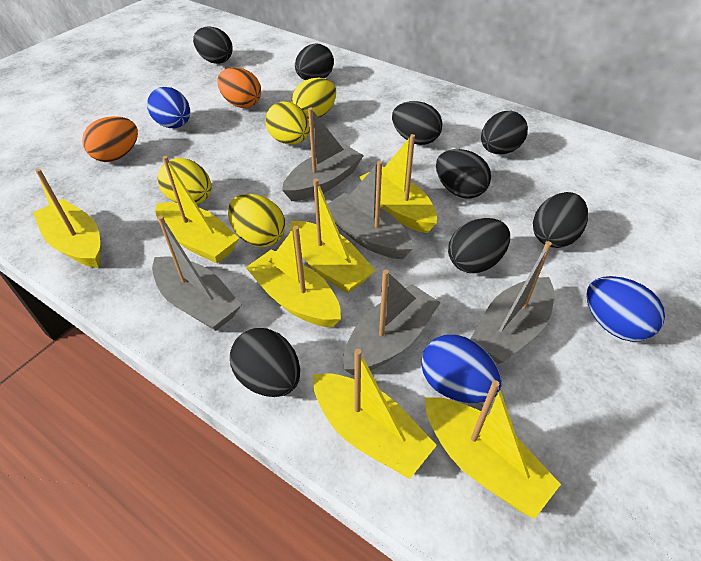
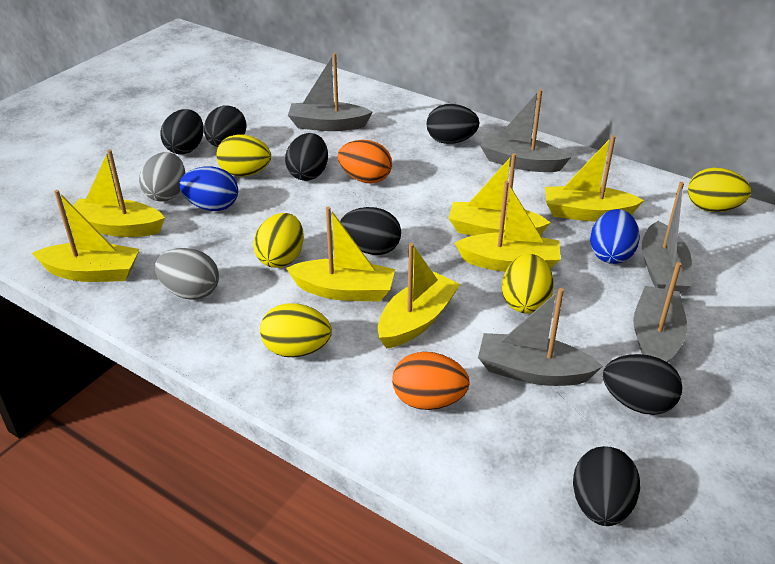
black egg: [193,27,233,64] [230,328,300,397] [295,44,334,80] [392,101,442,145] [436,149,491,199] [448,218,510,273] [481,111,528,154] [533,192,588,248] = 8 -> [160,109,204,154] [204,105,247,147] [285,133,328,181] [340,207,401,255] [427,104,480,144] [573,446,640,526] [603,354,683,415] = 7
blue egg: [147,87,190,128] [421,335,502,403] [586,276,665,342] = 3 -> [179,166,238,211] [590,209,640,264] = 2
grey egg: none = 0 -> [139,152,185,202] [155,248,219,300] = 2
yellow egg: [158,158,212,204] [228,194,285,247] [266,101,310,145] [291,78,336,120] = 4 -> [216,135,271,177] [253,213,304,268] [260,303,332,357] [502,254,554,313] [688,168,751,212] = 5

